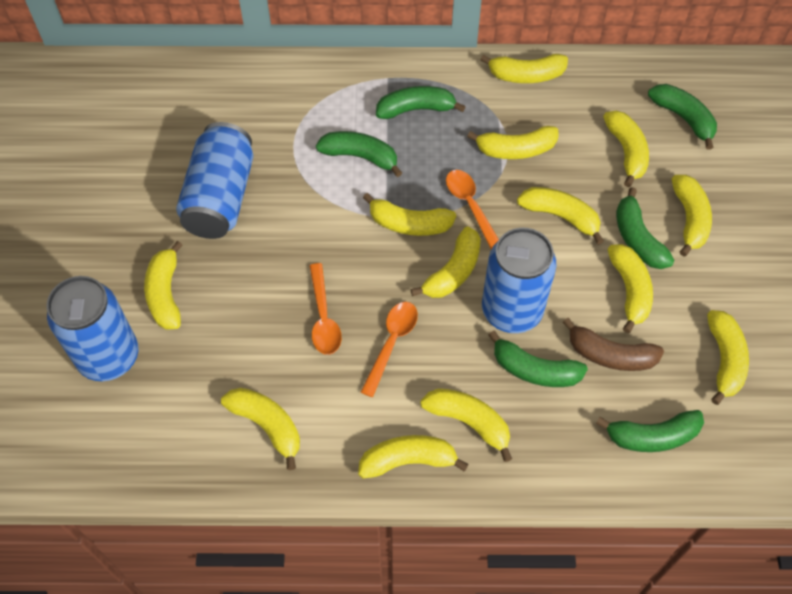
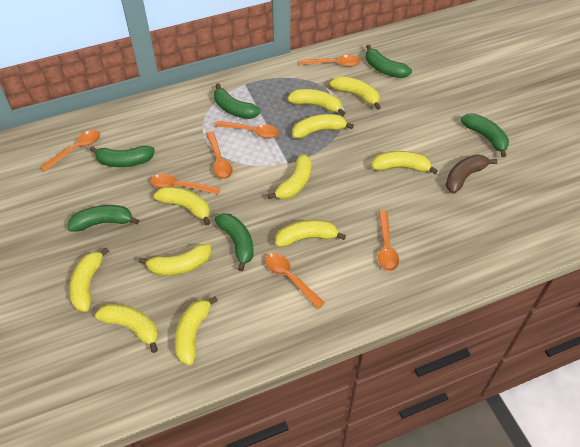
blue can: [47,276,138,381] [176,122,253,239] [482,228,556,333] = 3 -> none = 0
orange spoon: [309,263,342,355] [361,302,418,397] [446,170,499,249] = 3 -> [41,130,100,171] [150,174,220,195] [206,131,233,179] [215,121,279,139] [265,253,325,309] [300,55,361,67] [378,210,399,271] = 7
yellow banana: [144,241,183,330] [221,388,300,470] [358,435,469,478] [363,193,456,236] [410,227,481,298] [420,388,512,462] [467,126,559,159] [480,54,568,83] [517,187,604,245] [603,110,649,187] [608,244,653,333] [672,175,712,256] [707,310,749,405] = 13 -> [69,247,109,312] [95,304,158,353] [139,244,211,276] [154,187,210,226] [175,296,218,365] [268,154,312,200] [275,220,346,247] [287,89,345,116] [292,114,354,139] [330,76,381,110] [371,151,438,174] = 11

